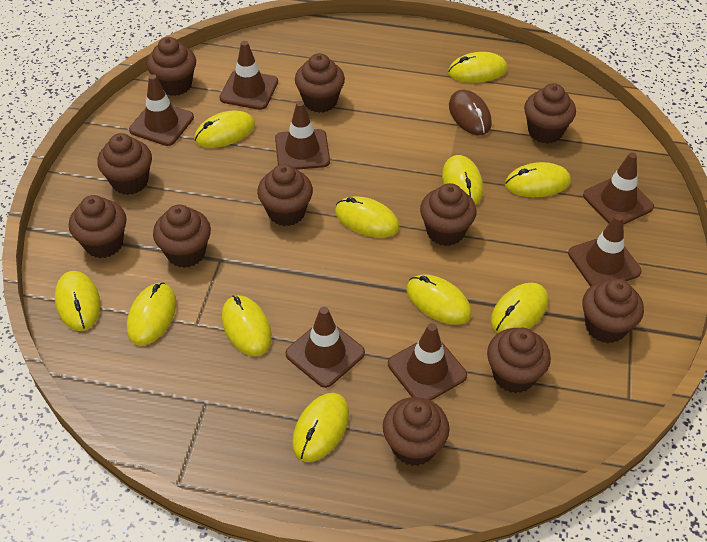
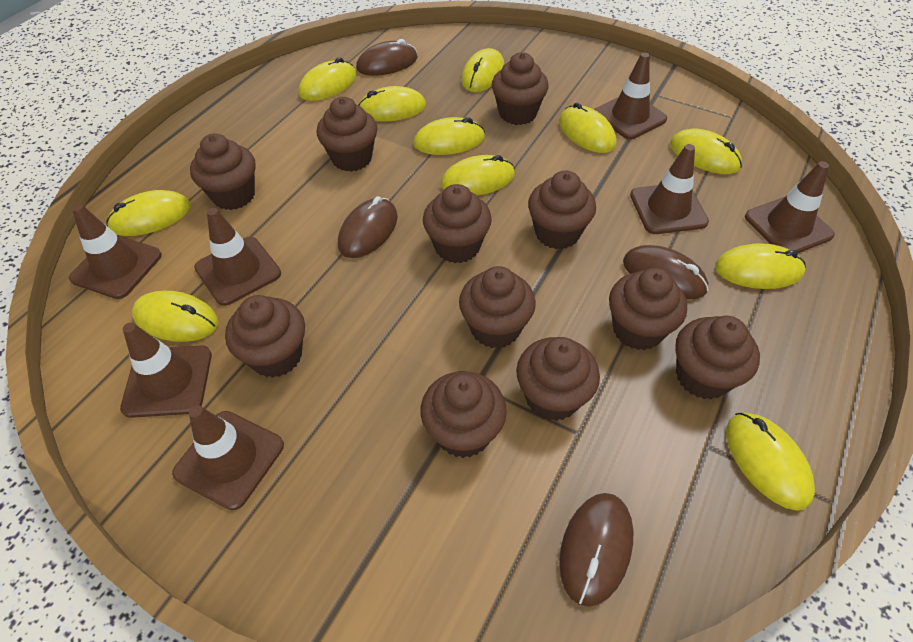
brown mouse: [449,89,492,135] = 1 -> [338,196,398,258] [356,39,418,76] [559,493,633,607] [623,245,708,300] = 4

